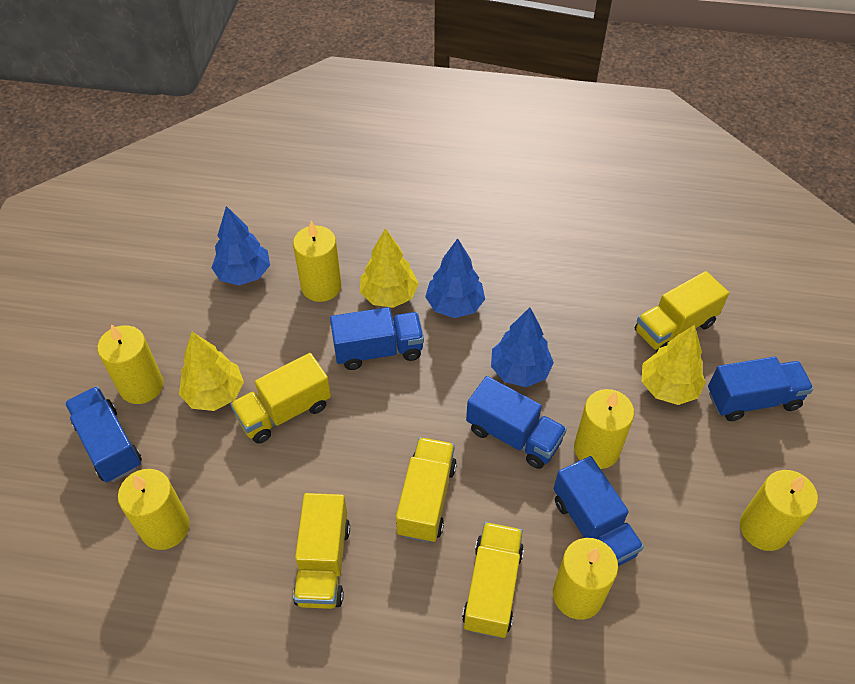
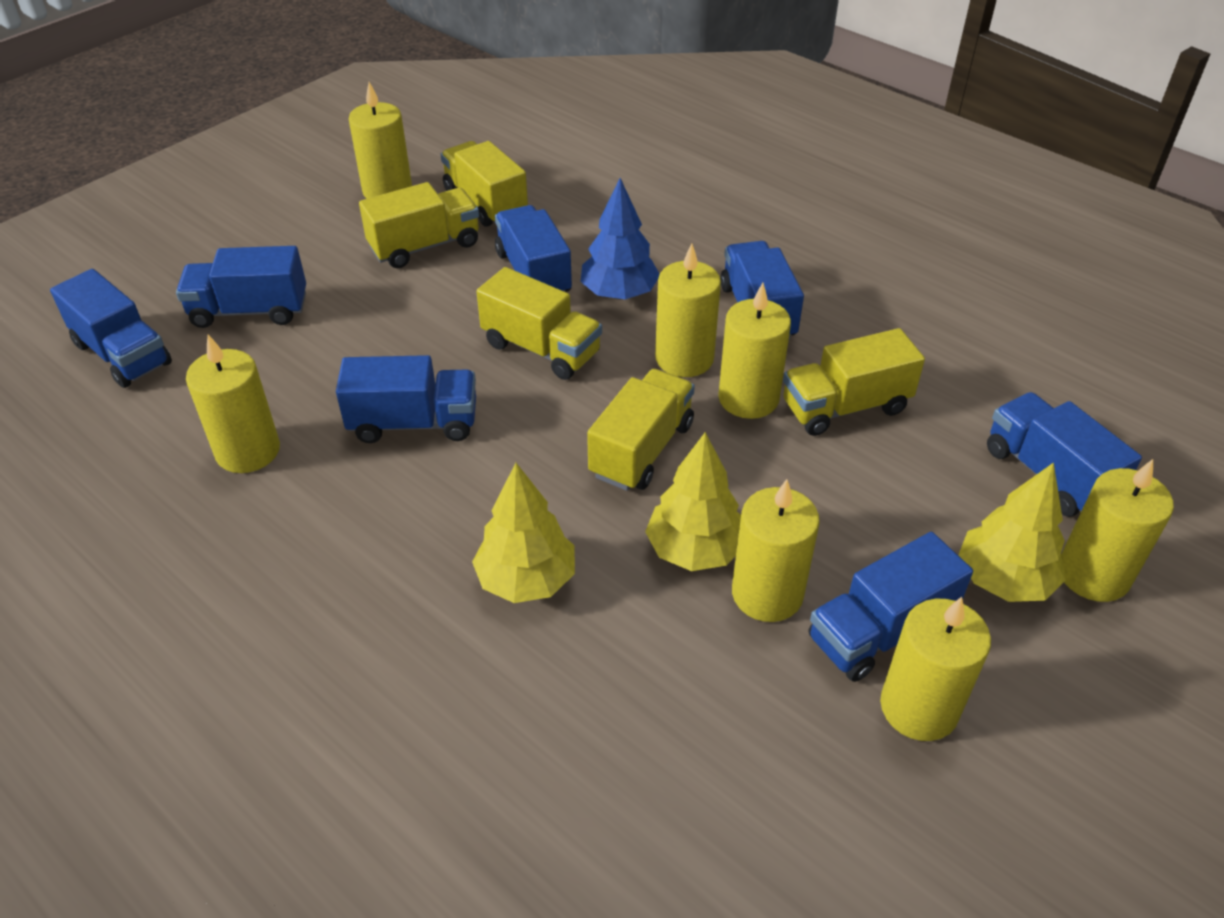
blue tree: [211,206,270,285] [425,238,485,318] [491,307,554,387] = 3 -> [580,178,660,300] = 1
blue truck: [65,386,142,482] [330,307,424,370] [466,376,567,469] [554,456,644,566] [708,357,814,421] = 5 -> [50,269,172,388] [176,246,306,328] [336,355,476,443] [495,205,572,292] [720,241,804,340] [809,532,973,682] [987,392,1142,517] = 7
yellow candle: [97,324,163,404] [118,469,190,550] [293,221,341,302] [553,538,618,620] [574,389,634,469] [740,470,818,551] = 6 -> [186,335,280,473] [349,82,412,199] [655,243,721,377] [718,283,791,419] [732,479,820,622] [880,597,991,741] [1061,459,1174,602] = 7

